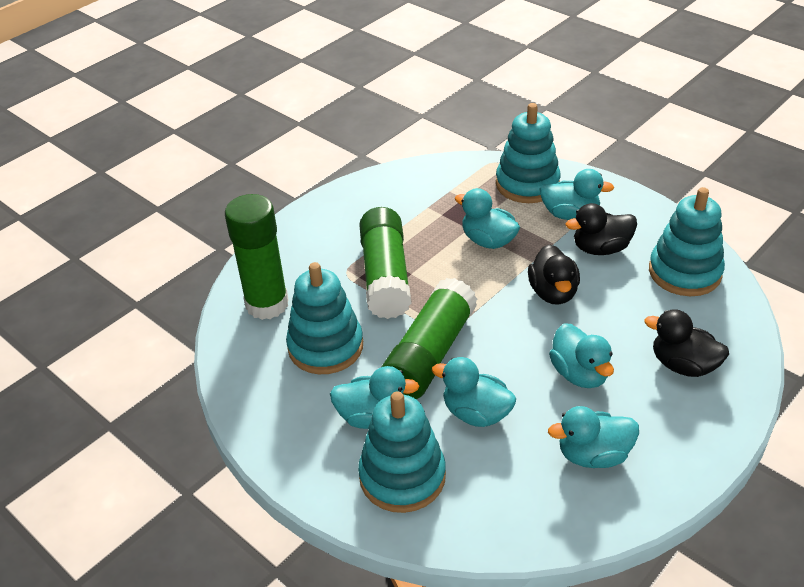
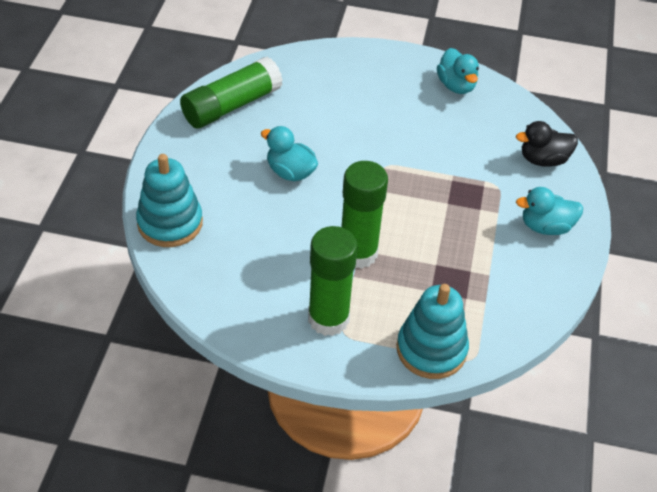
black duck: [528,244,580,305] [566,203,637,255] [644,310,729,377] = 3 -> [516,121,578,167] = 1
turquoise duck: [330,366,420,429] [432,357,516,427] [455,188,520,249] [540,169,614,220] [548,406,639,468] [549,323,614,388] = 6 -> [261,126,318,181] [437,48,479,94] [516,187,583,235] = 3
turquoise stacking toy: [286,262,363,374] [358,391,446,513] [496,103,561,203] [649,187,725,296] = 4 -> [136,154,203,247] [397,284,469,379] = 2

